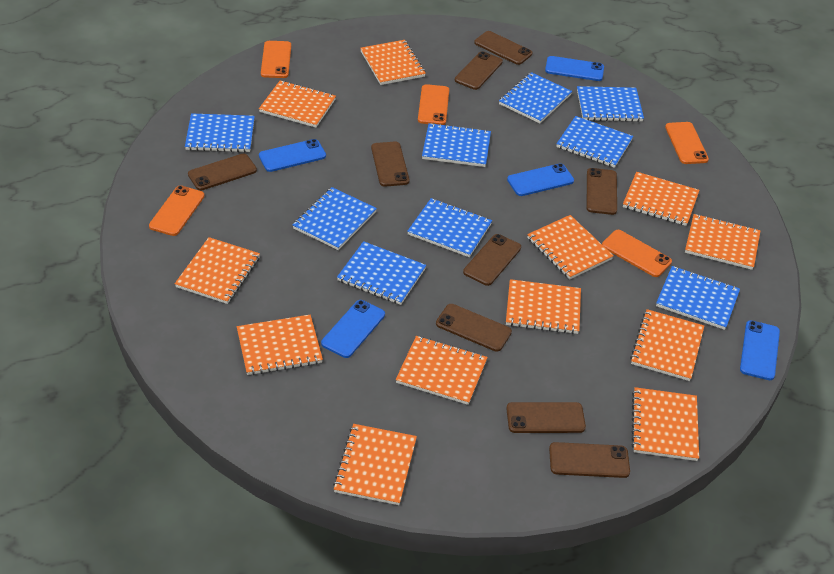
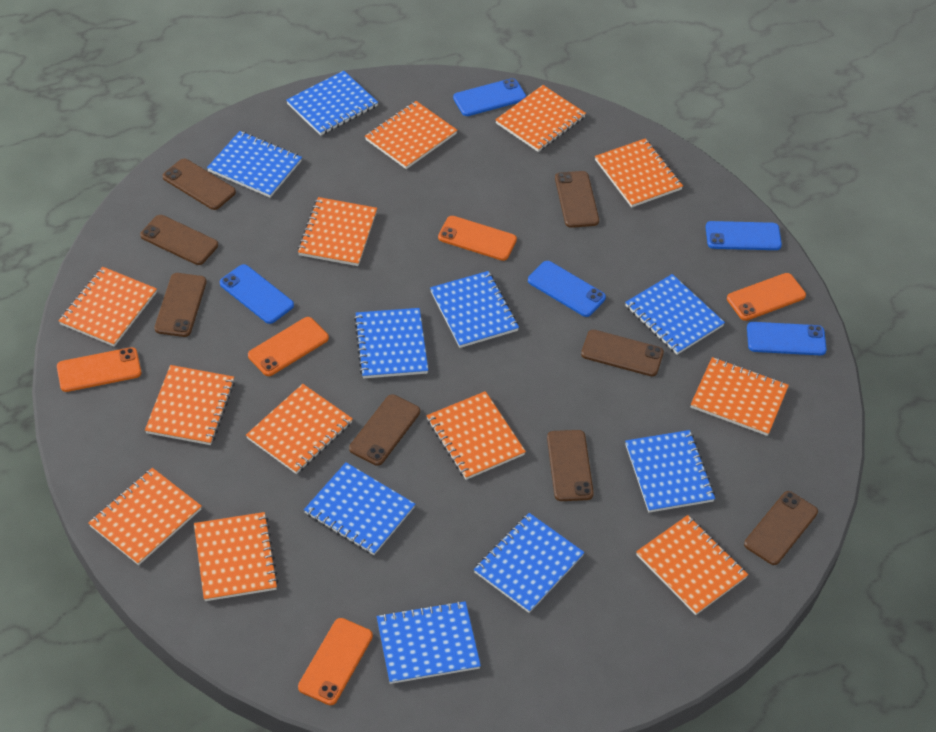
brown phone: [188,154,257,191] [371,142,409,187] [436,304,512,352] [455,51,503,90] [463,234,521,286] [474,31,532,65] [506,402,586,433] [549,442,630,478] [586,168,617,215] = 9 -> [140,215,218,265] [155,273,207,337] [163,159,236,210] [349,394,420,466] [547,430,594,501] [555,171,599,228] [581,330,664,377] [744,491,818,565] = 8

